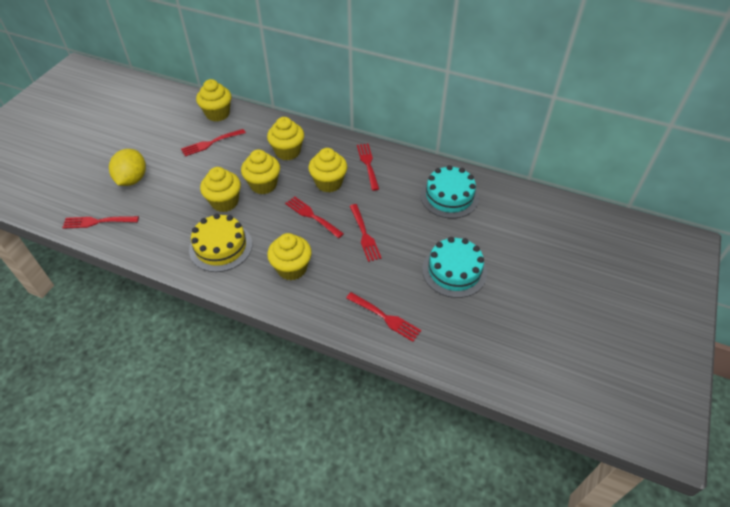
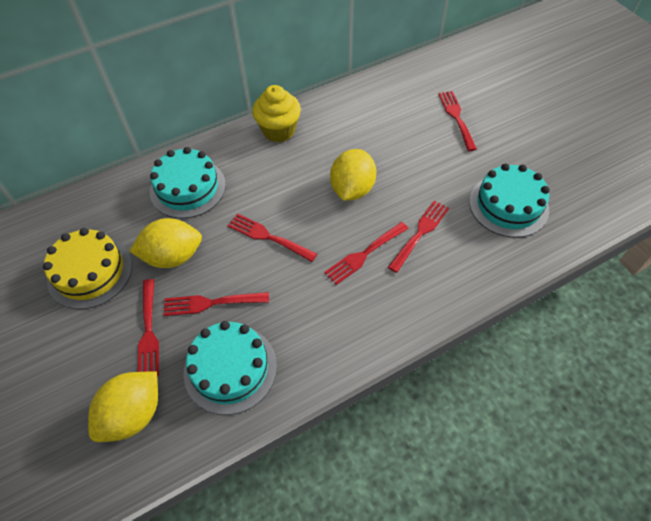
turquoise cake: [420,165,479,218] [422,237,487,298] = 2 -> [150,147,226,219] [184,321,277,415] [469,164,550,238] = 3
yellow cupcake: [196,79,232,121] [200,167,241,212] [241,150,280,194] [267,117,304,161] [267,233,312,280] [309,148,347,193] = 6 -> [252,85,301,142] = 1
yellow lemon: [109,149,146,186] = 1 -> [88,371,158,442] [129,218,202,268] [330,149,376,201] = 3

